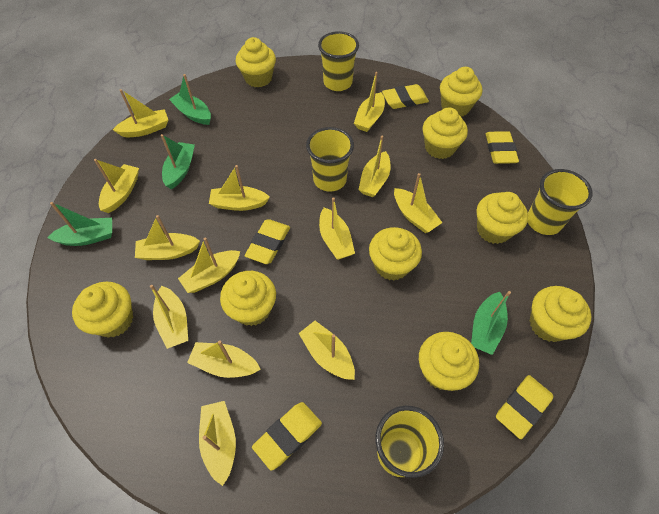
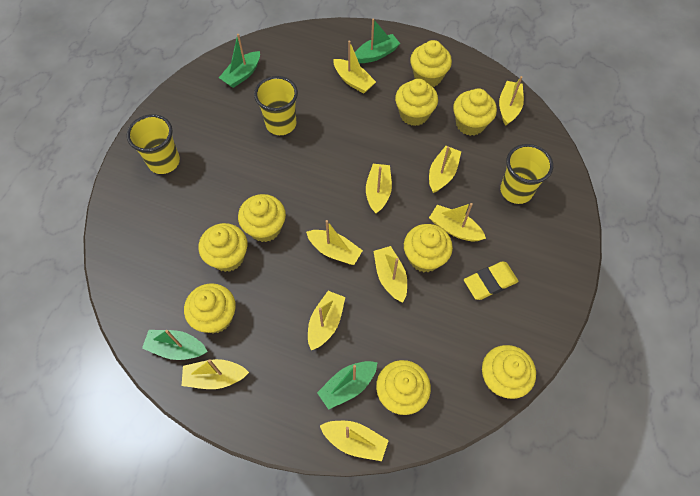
yellow boat: [94,159,139,213] [113,89,168,137] [135,215,200,260] [150,285,188,349] [178,237,240,293] [187,341,261,378] [199,401,236,486] [209,165,270,211] [299,321,355,380] [319,197,355,260] [354,72,385,132] [358,136,391,197] [394,173,442,233] = 13 -> [182,359,249,389] [306,220,363,265] [308,291,345,350] [320,421,389,461] [333,41,376,94] [366,164,392,214] [374,246,407,303] [429,146,461,193] [429,203,486,242] [499,76,524,126] = 10
yellow cup: [306,127,354,192] [318,31,359,91] [376,406,444,478] [528,169,593,235] = 4 -> [127,114,180,174] [254,76,298,135] [500,144,553,204] = 3
yellow eraser: [245,220,290,264] [252,402,322,471] [382,84,429,109] [486,131,519,164] [496,375,553,439] = 5 -> [464,261,519,300] = 1

